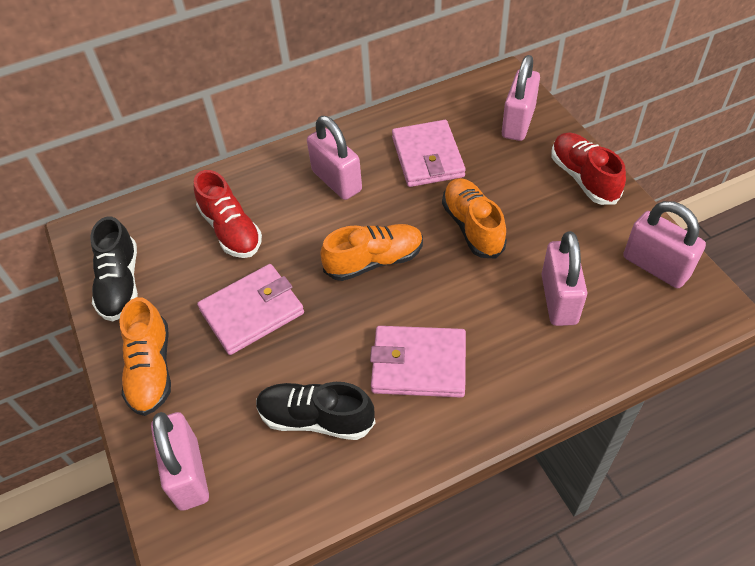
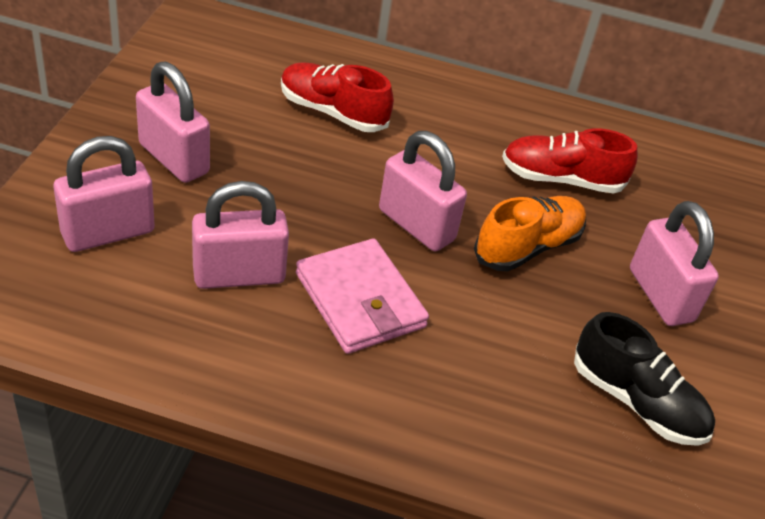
black shoe: [90,216,138,321] [256,382,375,440] = 2 -> [574,312,715,446] = 1
orange shoe: [119,297,171,416] [320,224,423,281] [442,178,507,259] = 3 -> [474,196,586,271] = 1
pink wallet: [197,264,304,355] [370,326,466,398] [392,120,466,187] = 3 -> [296,238,429,354] = 1

